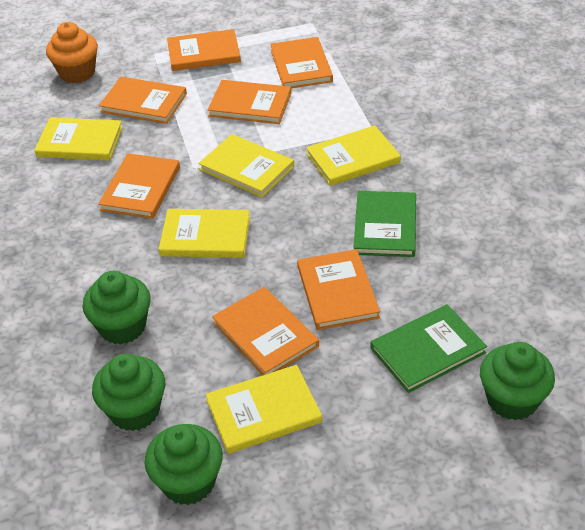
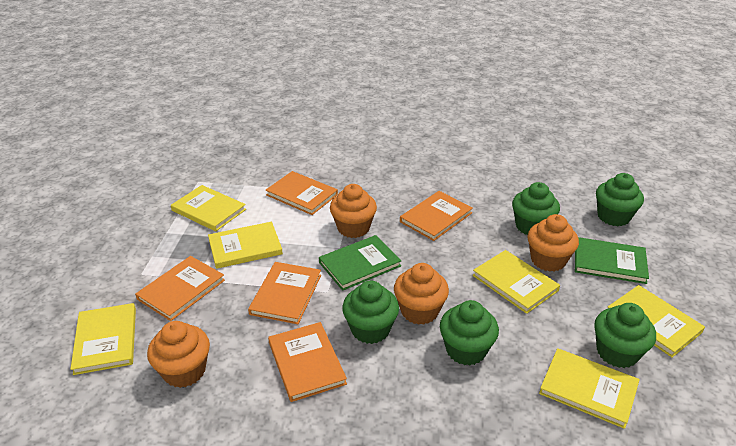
green cupcake: [83,271,151,345] [92,354,165,431] [145,424,223,505] [480,342,555,420] = 4 -> [342,281,399,344] [440,300,499,366] [512,182,560,235] [594,303,656,368] [596,173,644,226] = 5
orange book: [98,153,180,219] [99,77,187,124] [167,29,241,71] [208,80,291,124] [212,287,319,375] [270,37,333,88] [297,249,380,330] = 7 -> [135,256,225,321] [248,262,321,324] [266,171,338,215] [268,322,347,402] [400,191,473,241] = 5
orange cupcake: [46,22,98,83] = 1 -> [147,321,210,388] [330,184,377,238] [394,263,449,325] [528,214,579,272] = 4
yellow book: [34,117,123,161] [159,209,250,258] [198,134,294,197] [205,365,322,454] [306,125,401,186] = 5 -> [71,303,136,375] [171,185,246,231] [208,222,283,269] [473,250,560,314] [539,348,640,429] [608,285,705,357] = 6

